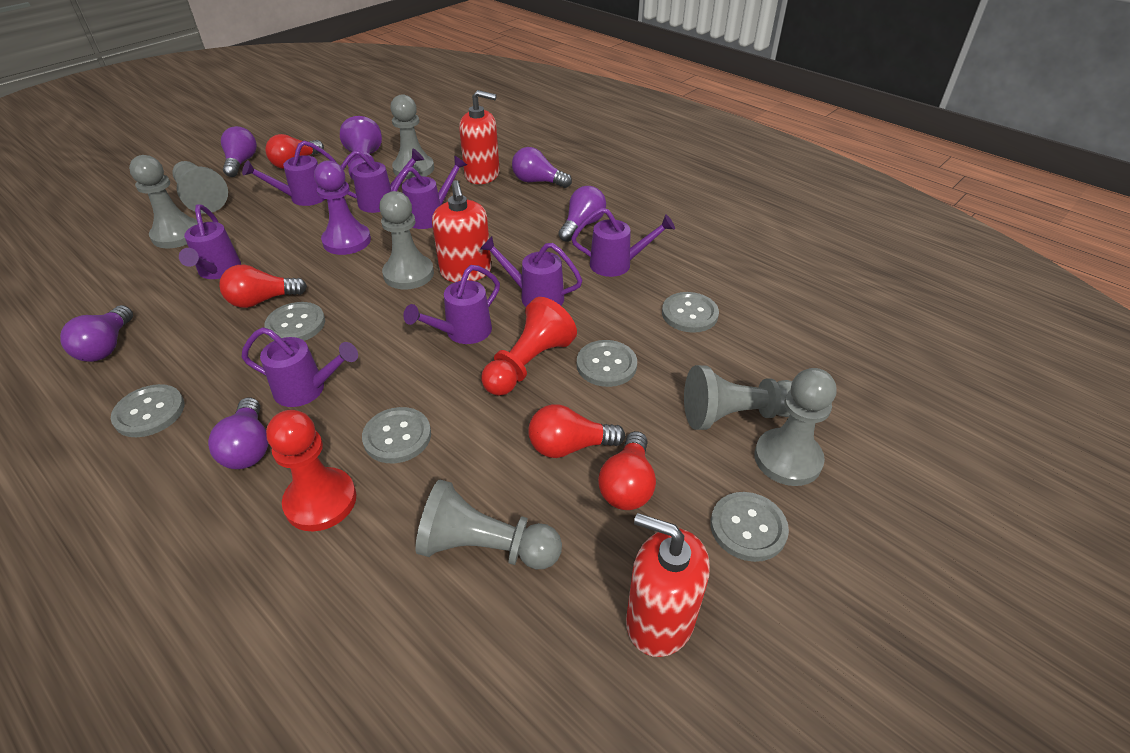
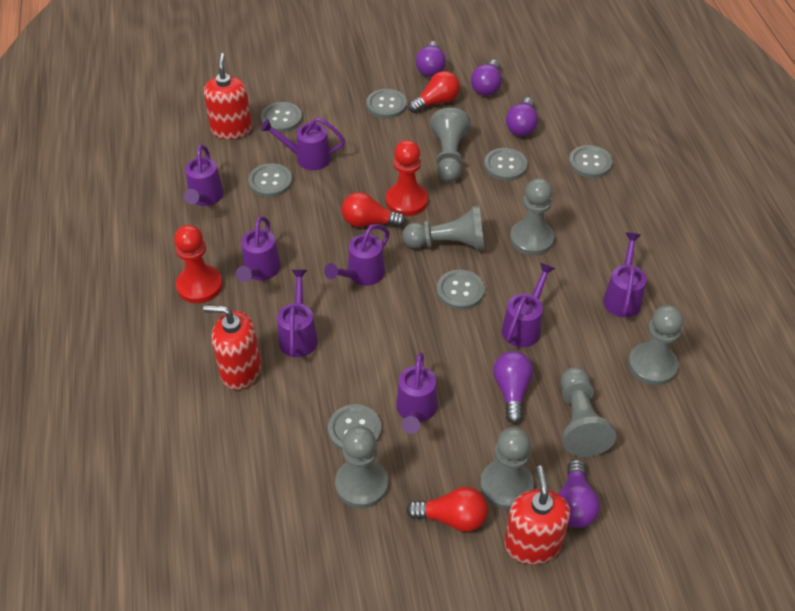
grey button: [111,384,184,437] [264,302,325,341] [362,407,431,463] [577,340,637,387] [662,292,719,333] [710,492,789,562] = 6 -> [248,163,292,197] [261,102,302,132] [328,404,381,451] [366,89,407,119] [437,270,485,310] [484,148,527,181] [569,145,613,178] = 7
purple pawn: [314,160,371,255] [340,116,382,181] = 2 -> none = 0
red light bulb: [219,265,307,308] [265,134,324,169] [528,404,625,458] [598,431,656,510] = 4 -> [341,192,406,227] [406,487,488,532] [408,71,460,113] = 3

